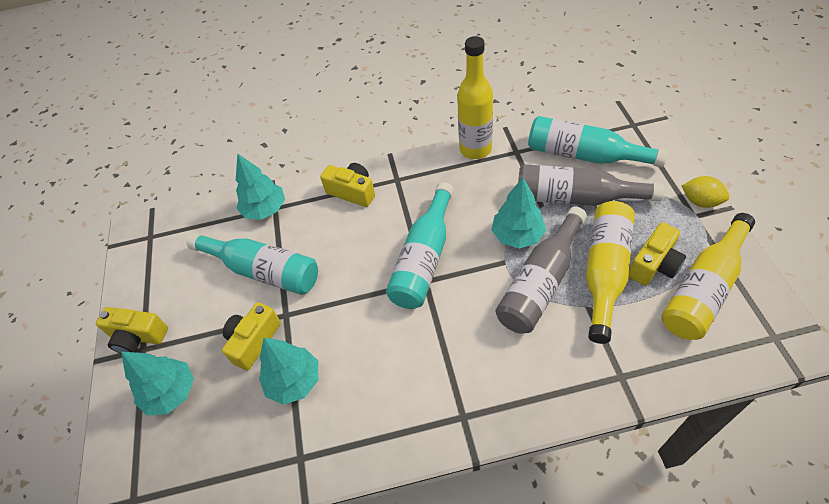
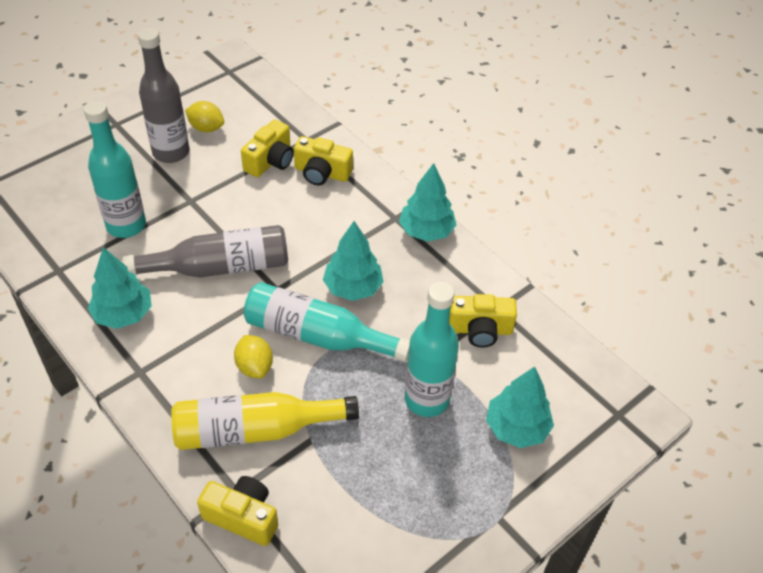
yellow bottle: [457,36,493,159] [586,201,635,344] [662,213,755,340] = 3 -> [171,392,359,450] = 1
yellow lemon: [681,176,730,208] = 1 -> [185,101,224,132] [234,335,273,379] = 2

